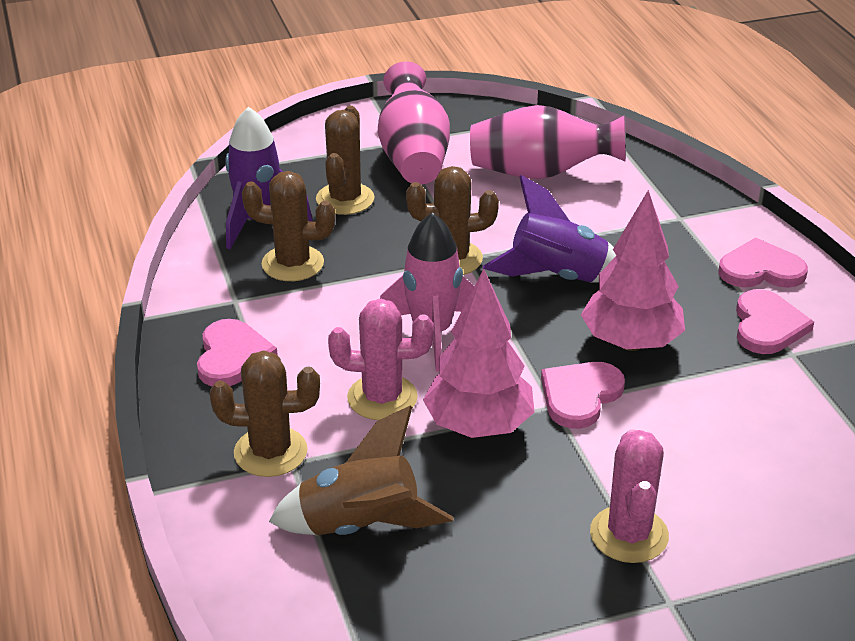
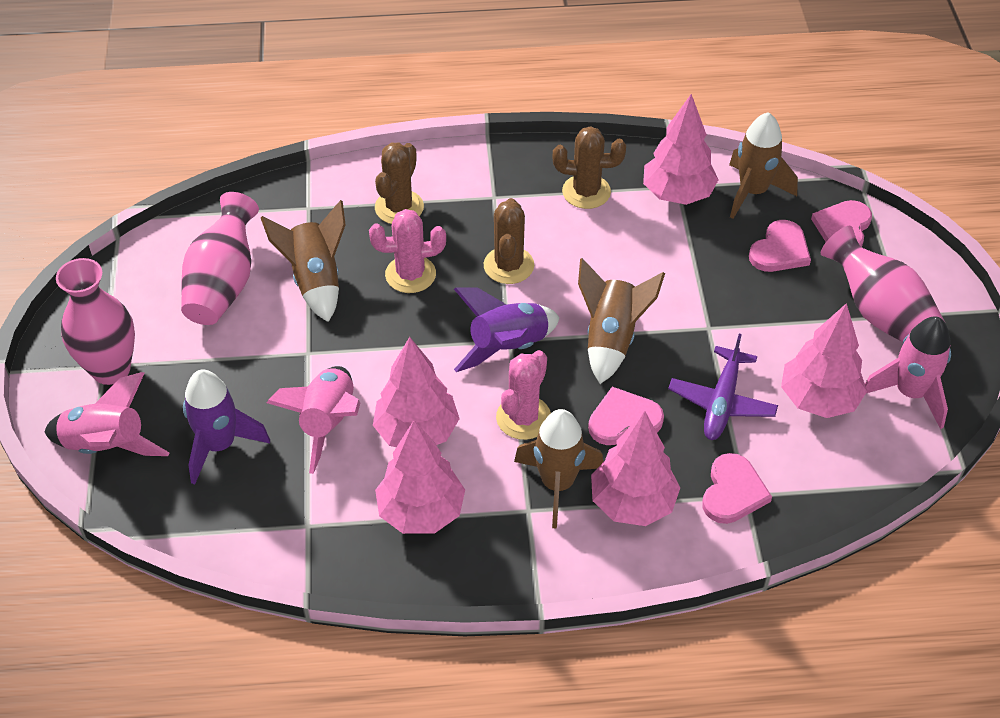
brown cactus: [210,351,320,477] [242,171,335,281] [316,106,374,215] [406,166,499,275] = 4 -> [375,143,424,224] [484,198,534,284] [553,126,626,209] = 3
brown rocket: [269,405,453,535] = 1 -> [261,200,346,322] [514,409,603,529] [578,258,665,384] [729,112,798,219] = 4
pink rocket: [380,212,474,372] = 1 -> [44,372,169,456] [267,366,360,474] [865,316,951,429] = 3
pink tree: [423,269,535,438] [581,190,685,351] = 2 -> [373,337,460,447] [375,420,465,534] [591,411,680,526] [643,94,719,205] [781,303,867,418] = 5
pink vase: [378,61,450,184] [470,105,626,179] = 2 -> [56,258,135,385] [181,192,259,325] [821,226,945,342] = 3
purple plane: none = 0 -> [668,334,778,440] = 1

